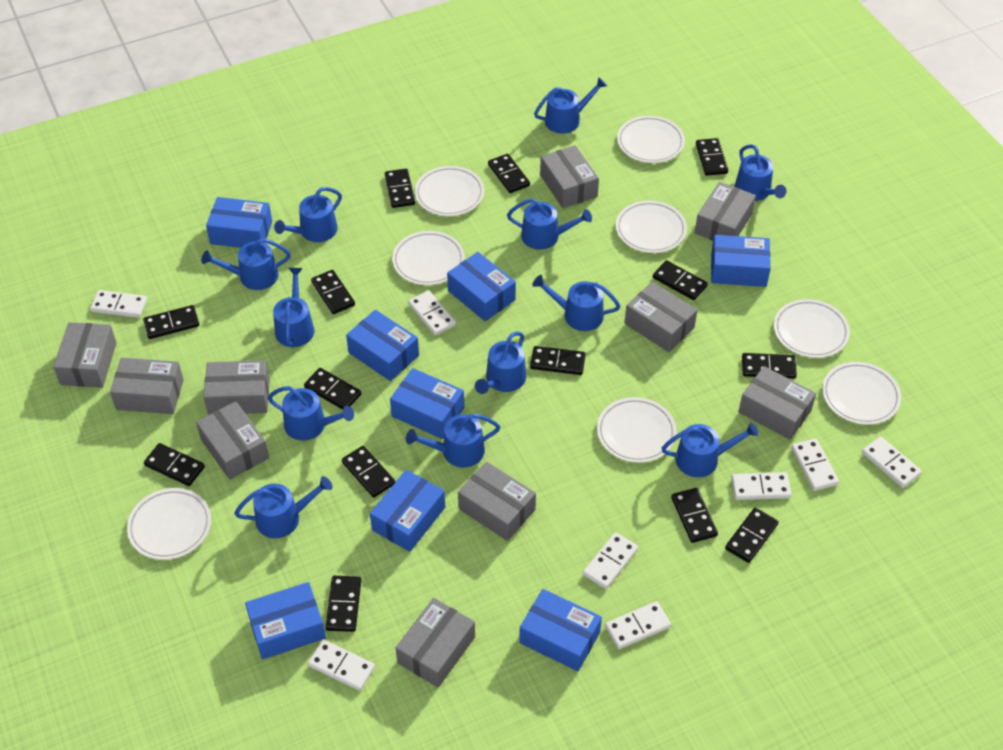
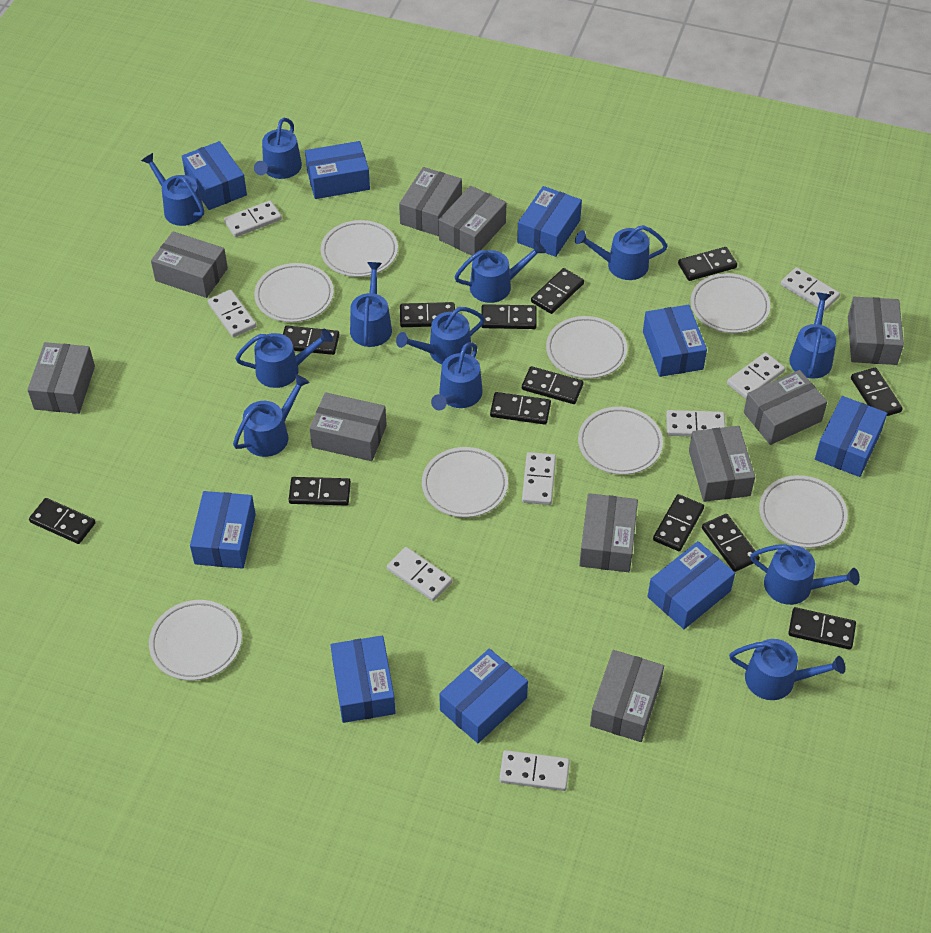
black domino: [143,305,199,339] [144,443,205,486] [304,368,361,410] [311,270,355,314] [325,576,361,632] [342,446,395,498] [385,169,415,208] [488,154,530,193] [530,346,586,375] [653,260,708,300] [671,488,718,543] [696,138,728,176] [725,507,779,563] [742,353,797,379] = 14 -> [29,498,95,544] [283,326,339,355] [289,477,351,505] [400,302,455,327] [481,304,537,329] [490,392,551,425] [522,366,584,404] [531,268,584,314] [653,494,704,551] [678,247,737,281] [702,514,760,572] [788,607,856,650] [851,368,903,416] = 13
blue box: [206,197,272,248] [245,582,326,659] [346,310,419,381] [370,470,445,552] [390,368,464,439] [447,252,516,321] [519,589,602,671] [711,235,771,287] = 8 -> [182,141,247,210] [190,491,256,569] [305,141,370,199] [331,636,396,723] [439,648,528,743] [517,186,582,257] [643,305,707,377] [648,541,735,629] [815,396,887,477] = 9

